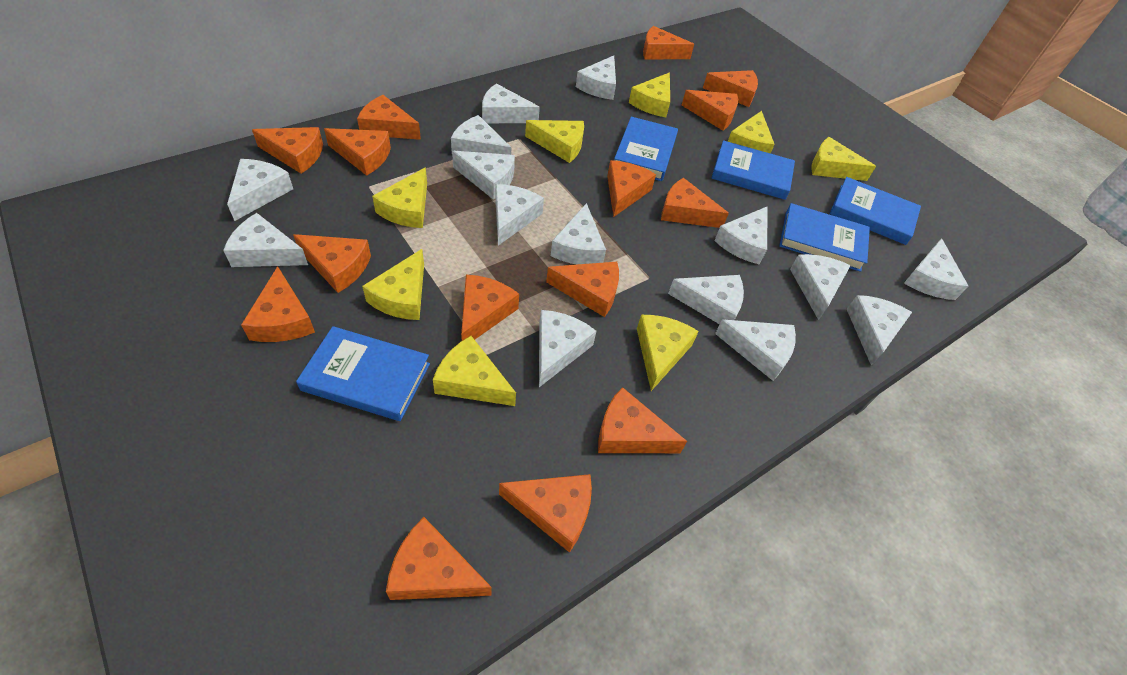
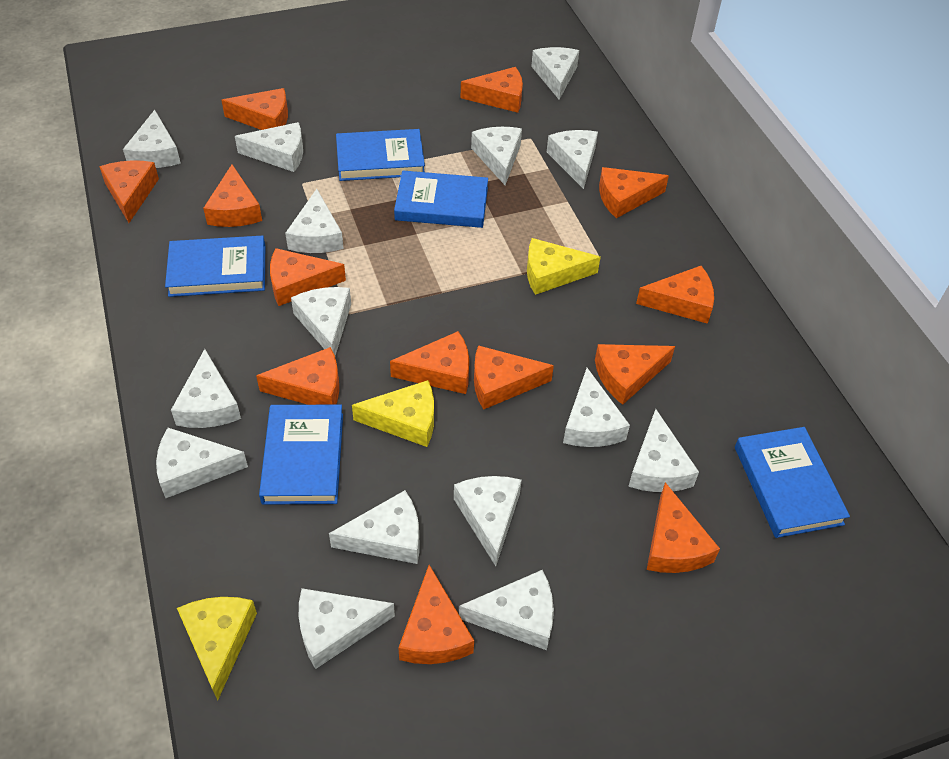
orange cheese: [241,266,315,342] [252,127,323,174] [293,234,371,293] [324,128,391,176] [357,95,421,140] [386,517,492,600] [461,274,519,341] [499,474,592,553] [546,262,619,317] [598,387,687,453] [607,160,656,217] [643,26,694,60] [661,178,729,228] [682,90,738,131] [703,70,758,107] = 15 -> [99,160,159,223] [203,164,262,227] [221,88,288,130] [256,347,339,405] [270,248,346,306] [390,331,469,394] [398,565,474,664] [461,67,523,113] [474,345,554,410] [595,344,675,405] [599,167,669,218] [636,266,714,324] [647,482,720,573] = 13
yellow cheese: [362,249,424,320] [372,168,427,228] [433,336,516,406] [525,120,584,163] [629,72,670,117] [637,315,699,391] [728,111,775,154] [811,137,876,181] = 8 -> [177,597,257,700] [352,380,434,447] [527,238,601,295] = 3

